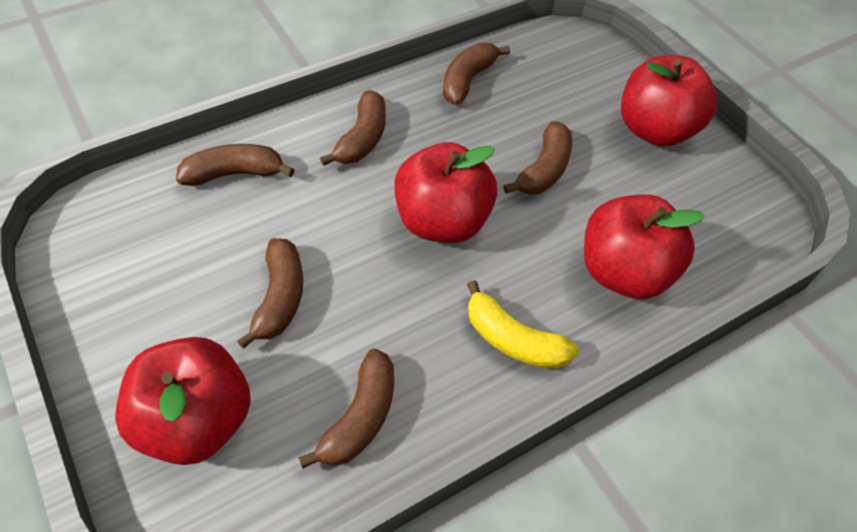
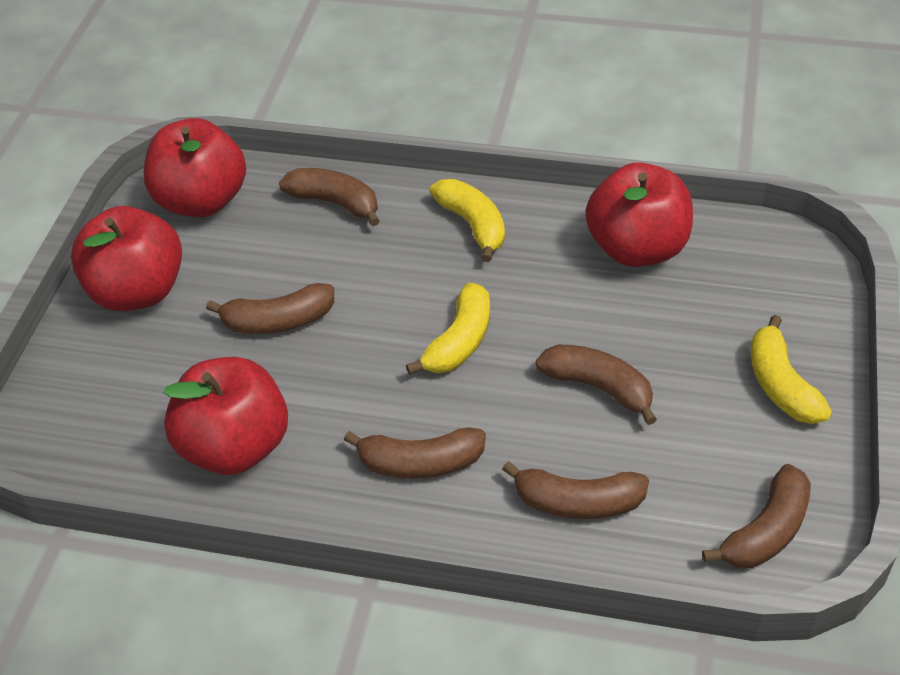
yellow banana: [467,280,579,369] = 1 -> [406,283,490,375] [430,179,505,262] [751,315,832,424] = 3

